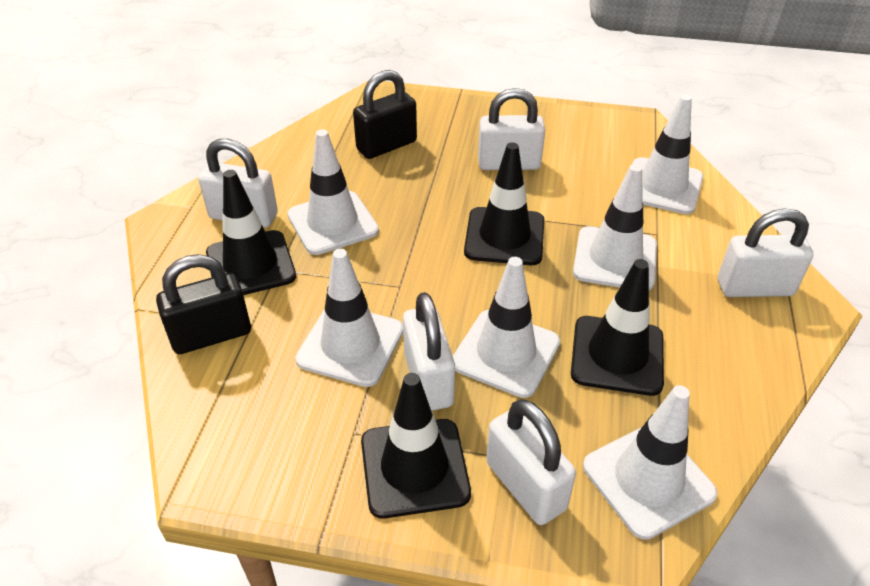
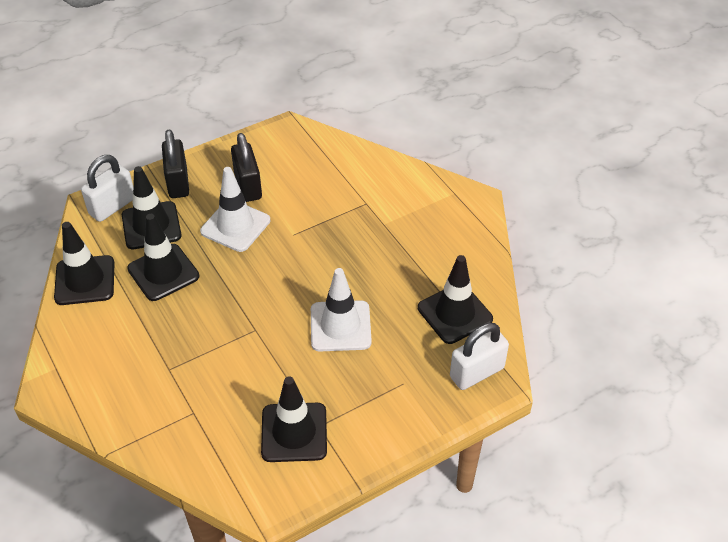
black traffic cone: [206,170,296,295] [361,373,471,518] [464,142,544,265] [571,259,664,396] = 4 -> [54,222,115,305] [122,166,182,249] [127,214,199,301] [261,376,327,462] [418,255,493,344] = 5
white padlock: [198,139,278,227] [403,292,455,411] [478,88,545,170] [486,399,576,525] [718,209,814,297] = 5 -> [81,155,133,222] [450,323,509,390] = 2
white traffic cone: [287,129,379,255] [295,249,403,387] [453,257,560,398] [573,164,657,290] [583,385,718,540] [632,94,703,214] = 6 -> [200,167,270,252] [311,268,372,351] = 2

